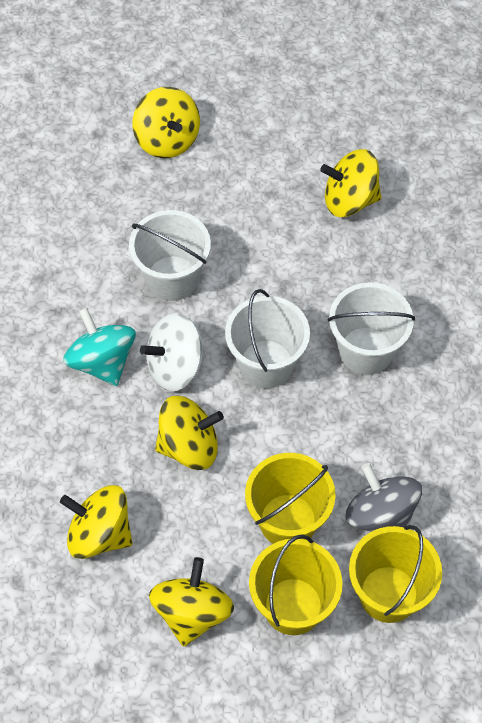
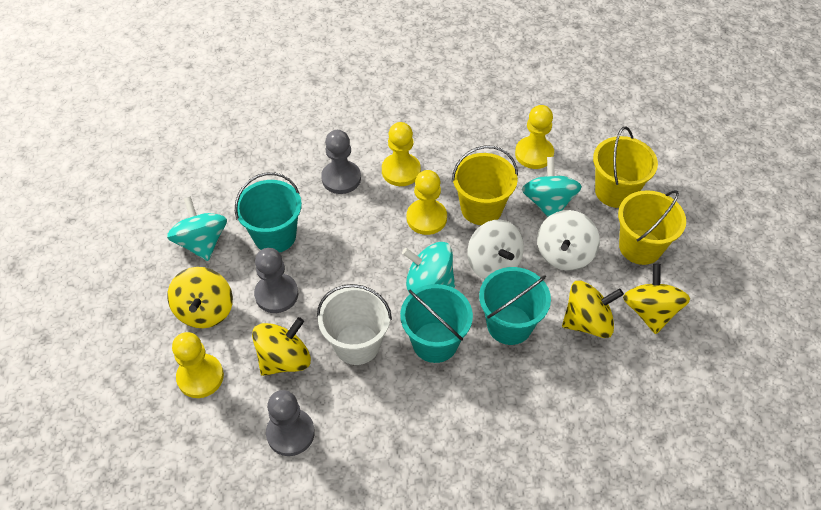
grey pawn: none = 0 -> [254,248,298,313] [266,390,315,456] [321,130,361,194] = 3
grey spinning top: [345,463,422,532] = 1 -> none = 0
turquoise bucket: none = 0 -> [235,172,302,253] [400,284,473,363] [479,267,551,345] = 3
turquoise spinning top: [63,307,136,386] = 1 -> [167,196,227,261] [402,242,455,294] [522,157,582,217] = 3
white bucket: [129,210,211,301] [225,289,310,388] [328,282,415,375] = 3 -> [317,284,392,365] = 1
white spinning top: [140,313,207,391] = 1 -> [467,220,524,279] [537,210,600,271] = 2
yellow pawn: none = 0 -> [172,332,224,398] [382,122,421,186] [407,170,447,235] [515,105,554,169] = 4
yellow spinning top: [60,485,132,559] [132,87,200,158] [149,557,234,647] [155,396,224,470] [320,149,381,217] = 5 -> [168,267,233,328] [252,317,311,376] [562,281,624,338] [623,264,690,334] = 4

